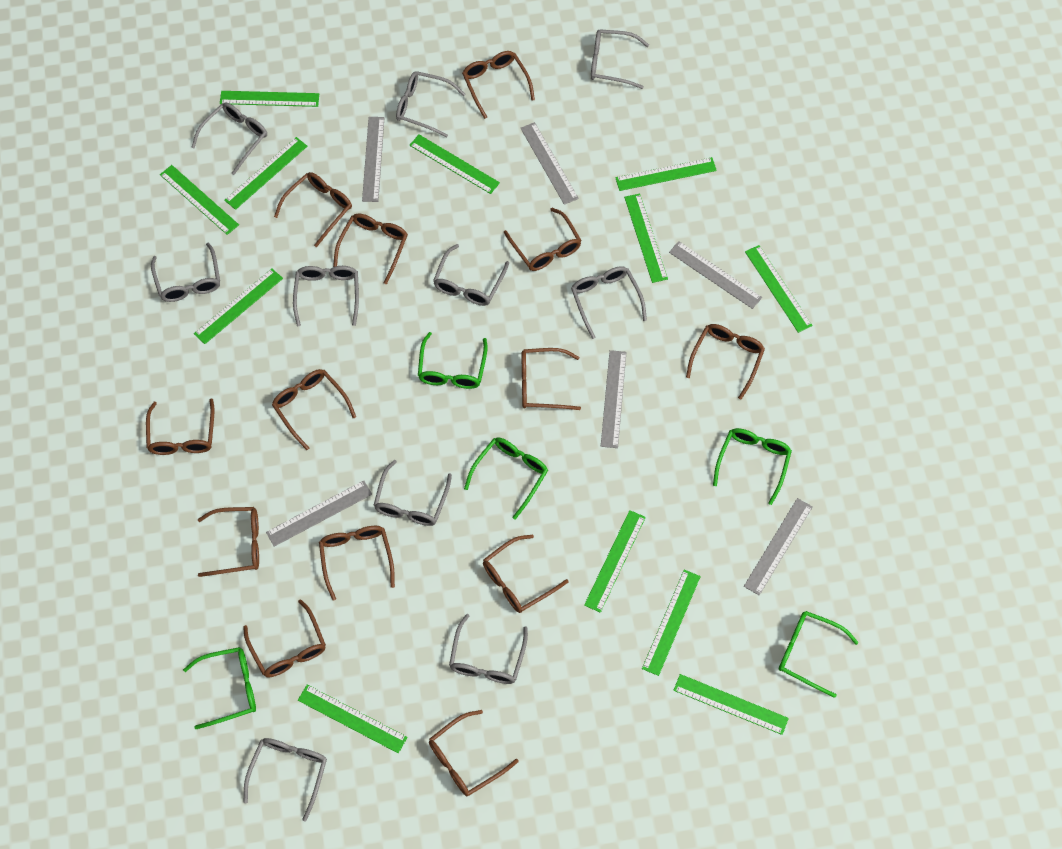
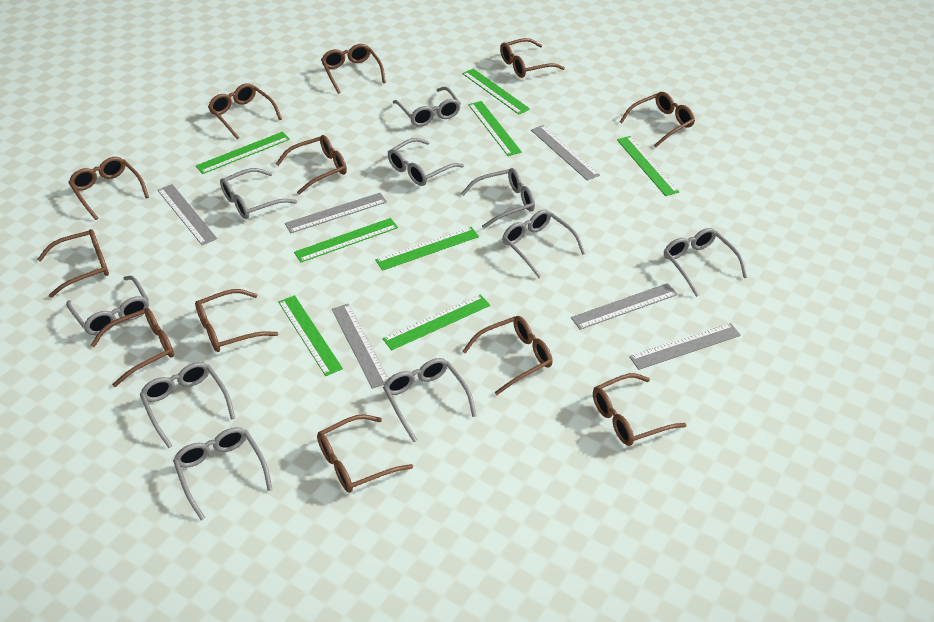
brown glasses: [146,399,214,455] [198,507,259,577] [243,599,326,678] [272,369,356,450] [274,172,352,247] [319,526,395,601] [333,213,408,284] [429,710,519,796] [462,51,535,119] [483,535,568,613] [504,208,582,271] [521,348,581,410] [686,324,765,400] = 13 -> [37,229,109,298] [68,157,149,220] [91,308,174,387] [195,289,278,352] [208,83,282,139] [276,135,347,195] [317,414,413,493] [321,44,386,94] [462,316,553,395] [500,38,565,78] [593,373,687,446] [620,92,695,148] = 12
green glasses: [183,647,256,729] [418,332,488,389] [464,437,548,520] [713,428,792,505] [779,611,859,698] = 5 -> none = 0
green ruler: [160,165,239,235] [194,268,283,344] [220,91,319,107] [224,137,307,210] [298,685,408,753] [410,135,500,194] [584,510,646,613] [615,157,717,191] [624,193,668,283] [642,570,701,676] [673,674,789,735] [745,245,813,333] = 12 -> [196,132,290,174] [278,295,343,376] [294,218,398,263] [375,227,479,271] [382,294,490,350] [462,69,530,114] [468,101,522,156] [617,136,679,196] = 8

